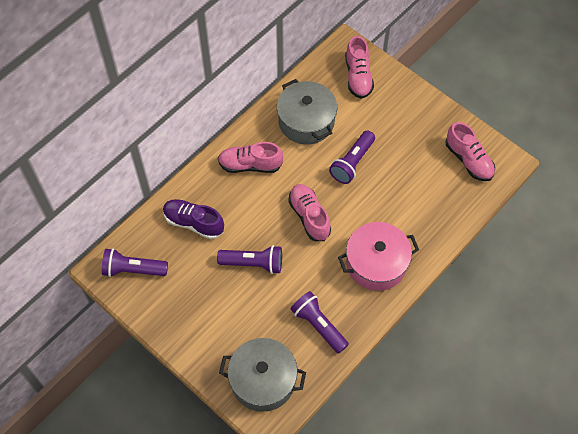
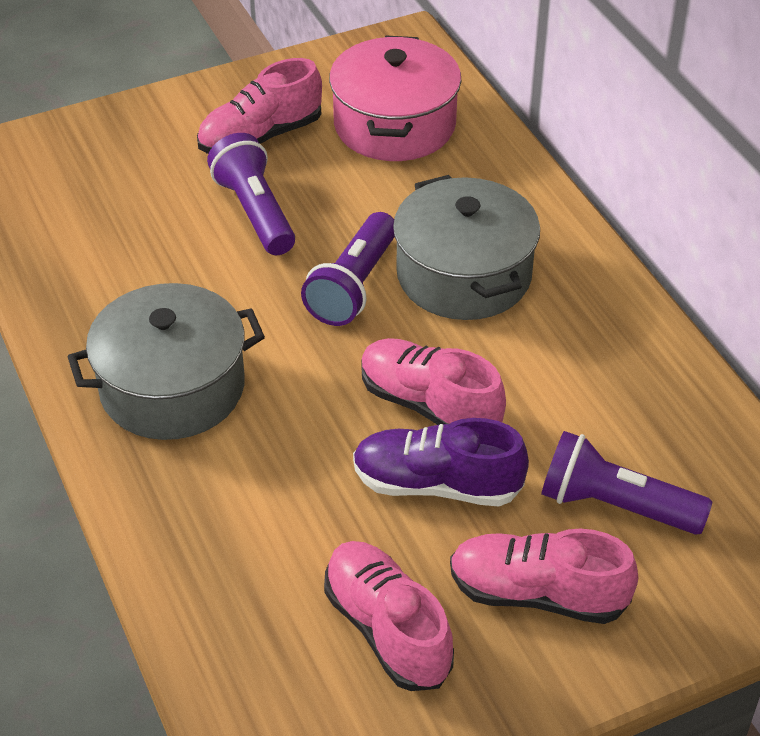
purple flashlight: [102,248,168,277] [217,245,282,274] [290,291,349,354] [329,131,375,184] = 4 -> [207,133,295,255] [301,212,395,326] [541,431,712,535] = 3

